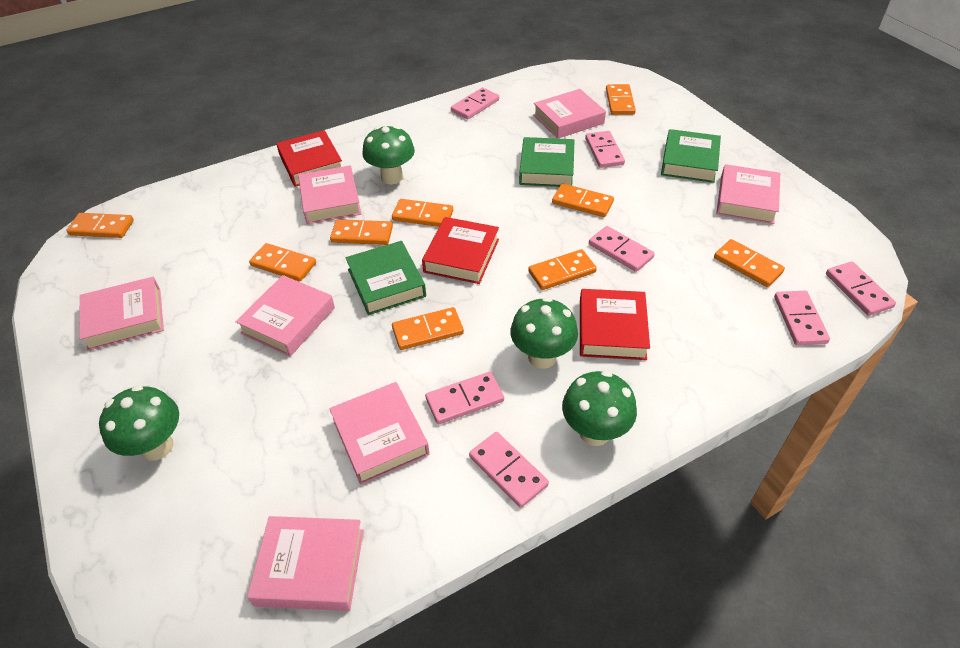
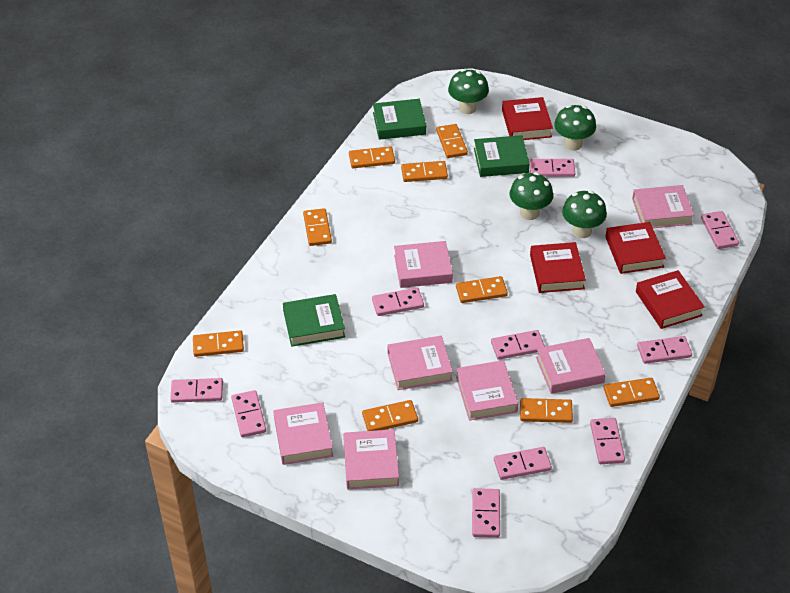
pink domino: [425,372,504,424] [451,88,499,119] [469,432,549,508] [585,131,625,168] [589,226,655,272] [774,291,830,345] [826,261,896,316] = 7 -> [170,378,223,403] [231,390,266,437] [372,288,424,316] [472,488,500,538] [491,330,545,360] [494,447,552,480] [529,159,575,177] [590,418,625,464] [637,336,692,364] [701,211,739,249] = 10
red book: [276,130,342,187] [422,217,499,284] [580,289,650,360] = 3 -> [502,97,553,140] [530,242,586,293] [605,222,666,274] [636,270,705,329] = 4

